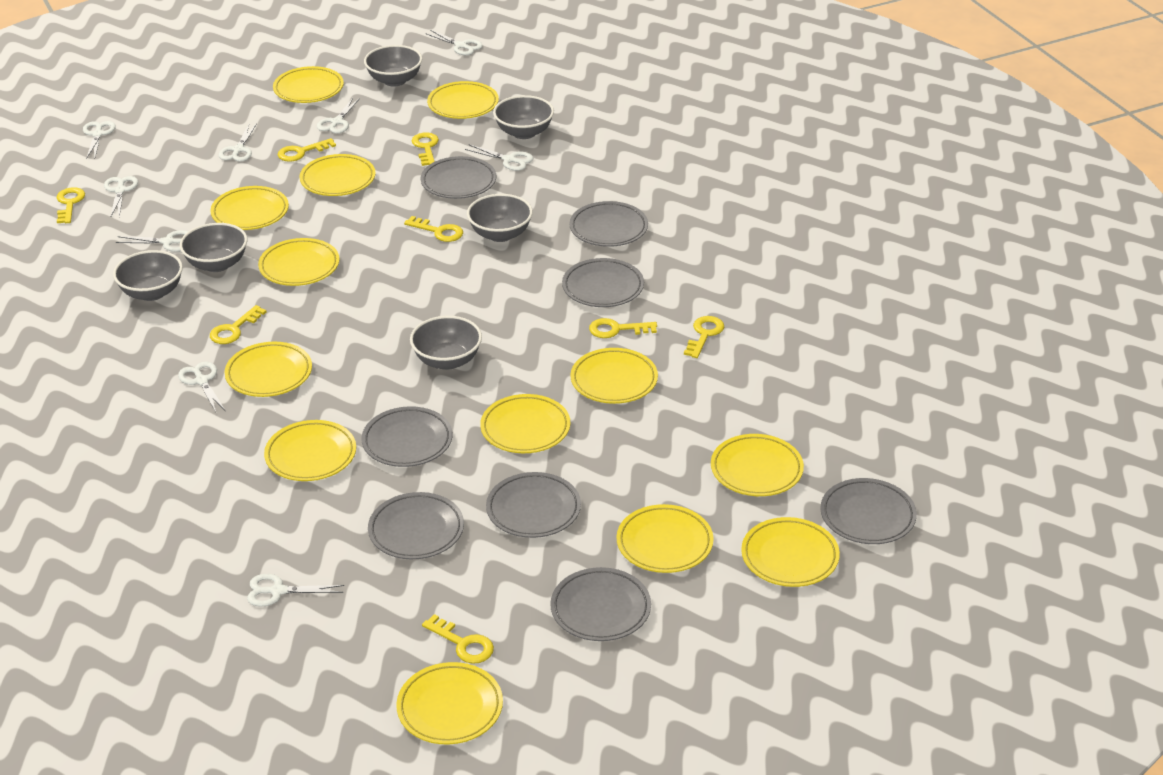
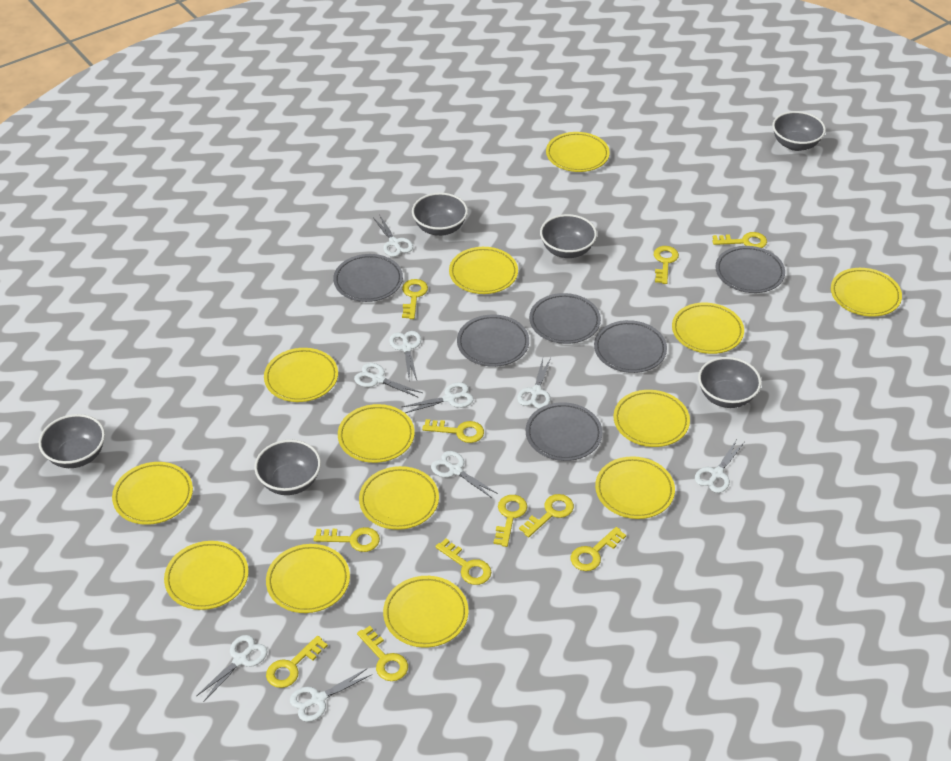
grey plate: [362,406,453,467] [368,492,464,559] [421,156,496,199] [486,472,581,538] [550,567,651,641] [562,258,644,307] [570,201,648,247] [820,478,917,544] = 8 -> [333,254,403,302] [457,315,529,367] [526,402,602,461] [529,293,601,344] [594,320,667,373] [716,246,785,293] = 6
yellow key: [57,187,85,223] [210,305,266,344] [278,138,336,162] [404,216,463,242] [412,132,439,166] [422,614,494,664] [589,318,657,338] [684,316,724,358] = 8 -> [266,635,328,688] [313,527,380,552] [357,626,408,681] [402,279,428,319] [422,419,484,443] [435,538,491,585] [494,495,527,547] [519,494,574,537] [571,527,626,571] [654,246,679,284] [712,232,767,248] = 11

